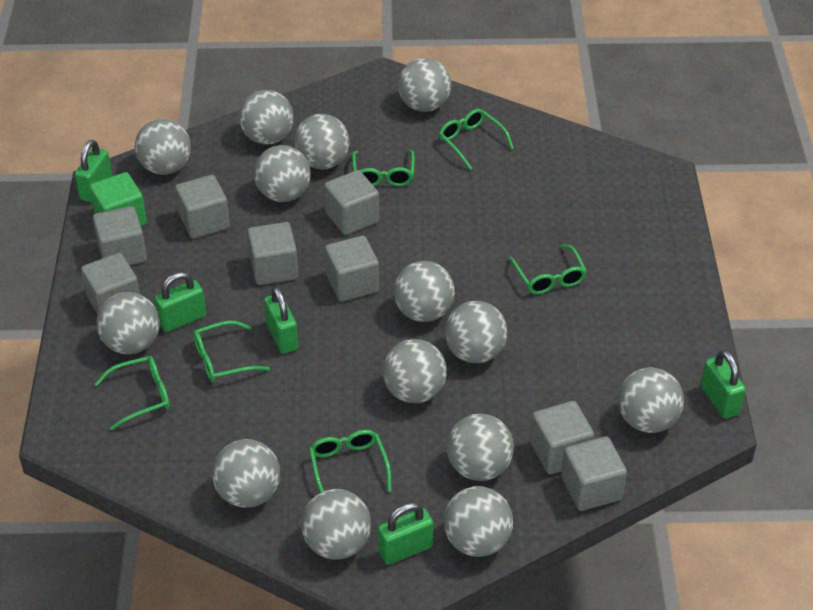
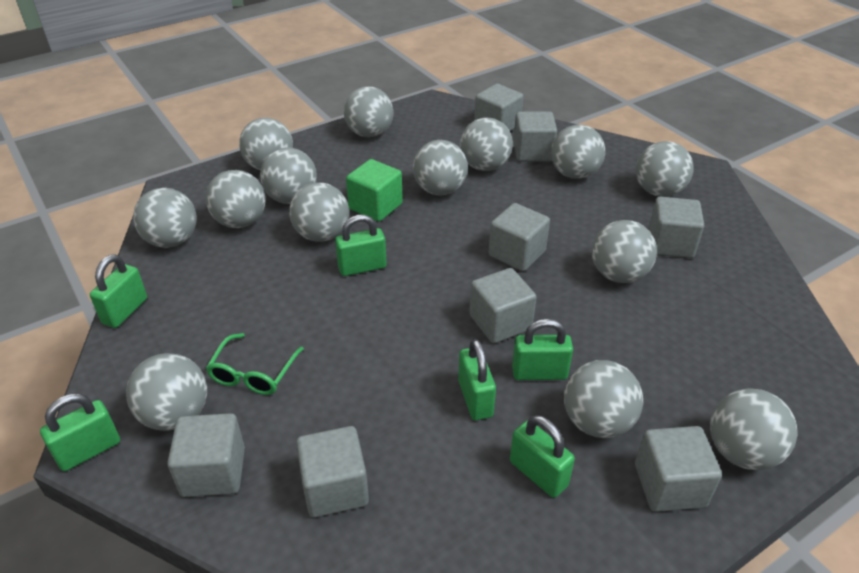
green glasses: [95,356,170,430] [193,320,270,382] [309,430,392,493] [352,150,415,186] [439,109,514,170] [509,244,587,294] = 6 -> [206,333,304,395] = 1
green padlock: [75,140,112,203] [154,272,206,332] [264,287,298,354] [378,502,434,565] [701,350,746,419] = 5 -> [40,394,120,471] [90,254,147,328] [335,215,387,276] [458,339,496,420] [510,415,575,498] [512,319,573,380] = 6

